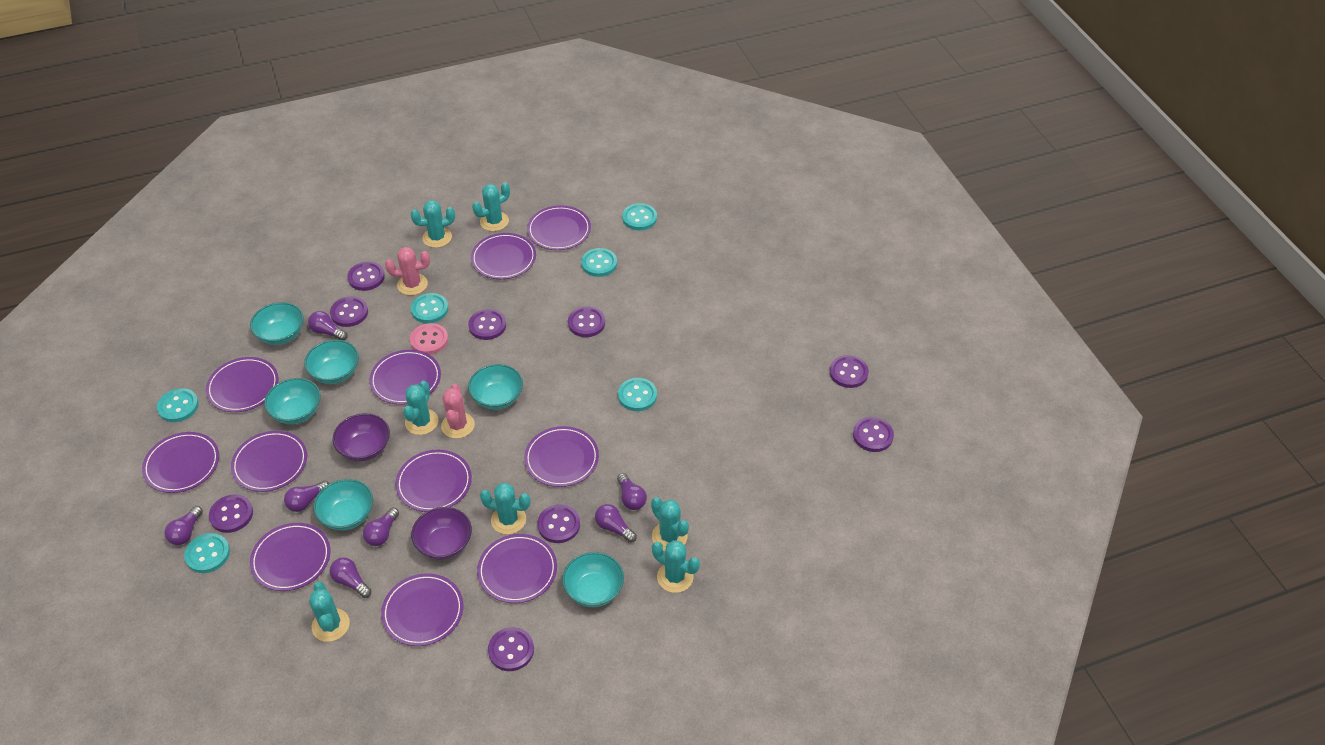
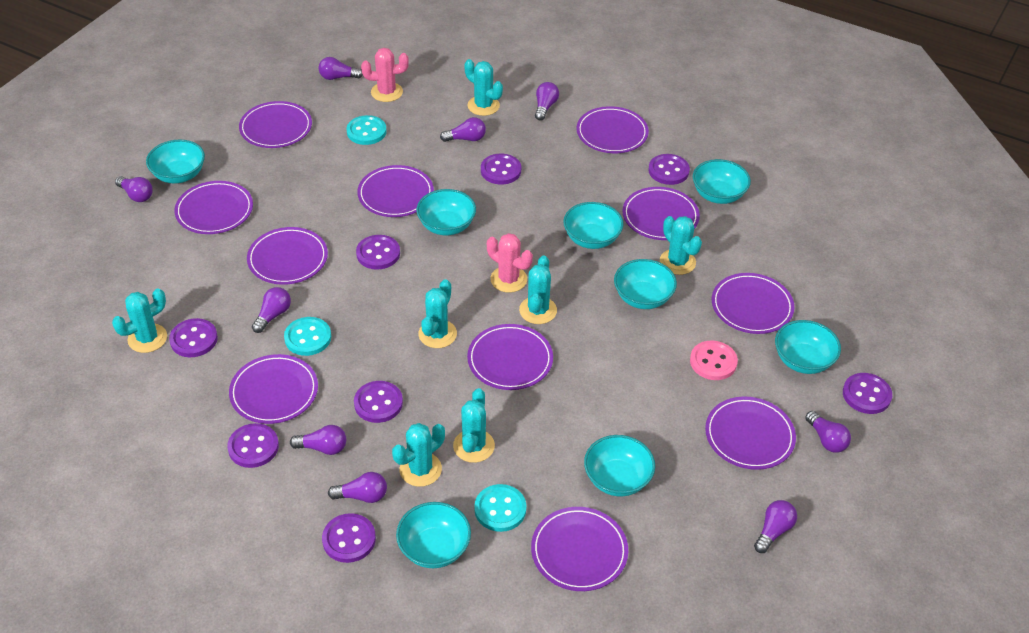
purple bowl: [333,413,390,462] [411,507,472,560] = 2 -> none = 0
purple button: [209,494,253,533] [330,296,368,327] [347,262,385,291] [468,309,506,340] [488,627,534,671] [537,504,580,543] [568,306,605,337] [829,355,869,388] [853,417,894,452] = 9 -> [169,318,218,357] [227,423,279,468] [322,513,376,563] [354,381,403,423] [356,235,400,270] [481,154,521,185] [649,154,690,185] [843,373,892,414] = 8
purple light bulb: [164,506,203,545] [284,481,329,512] [308,311,348,340] [330,557,372,598] [363,508,399,546] [595,504,637,543] [617,473,647,510] = 7 -> [115,176,153,202] [252,287,291,333] [290,425,346,455] [319,57,363,80] [328,472,387,503] [440,117,486,142] [535,82,559,120] [754,500,797,553] [805,411,851,453] = 9
turquoise bowl: [250,302,304,345] [264,378,321,424] [304,340,359,384] [313,479,373,531] [468,364,523,410] [562,552,624,607] = 6 -> [146,140,205,183] [396,502,471,568] [416,189,476,235] [563,202,624,249] [584,435,655,496] [614,259,677,309] [693,159,751,204] [775,320,841,374] = 8
turquoise button: [157,388,199,422] [184,533,230,573] [411,293,448,323] [581,248,617,277] [618,378,657,411] [622,203,657,230] = 6 -> [284,317,331,356] [346,115,387,145] [474,484,526,532] = 3

